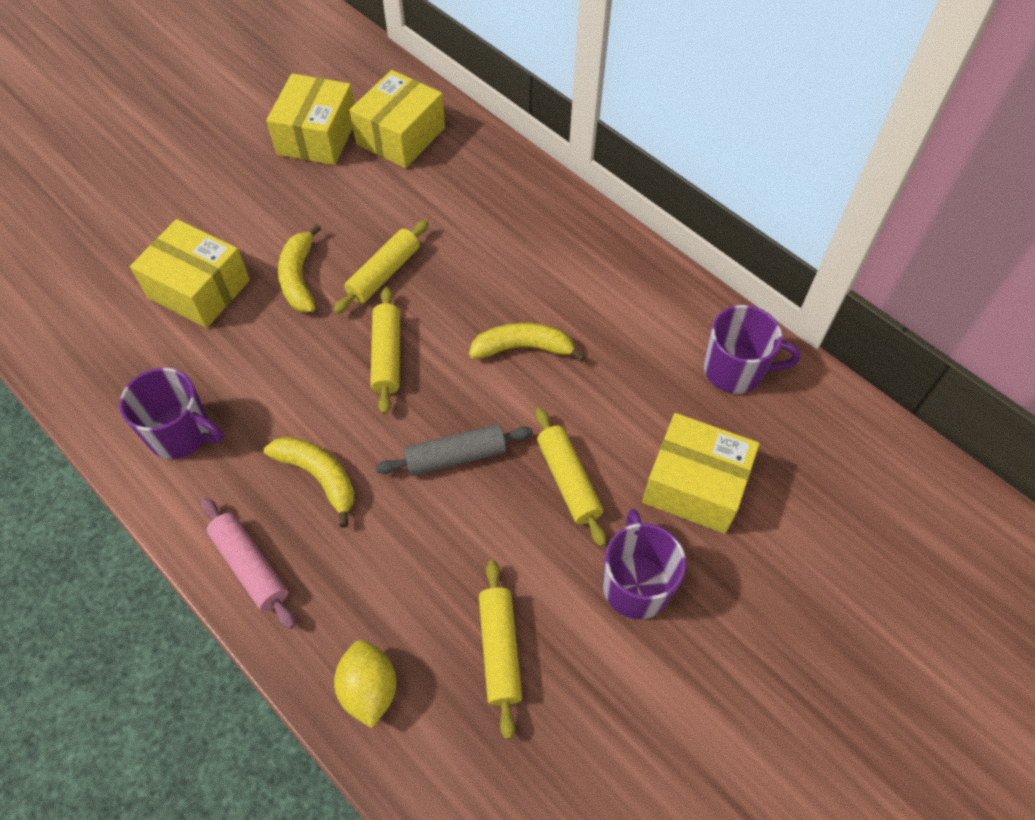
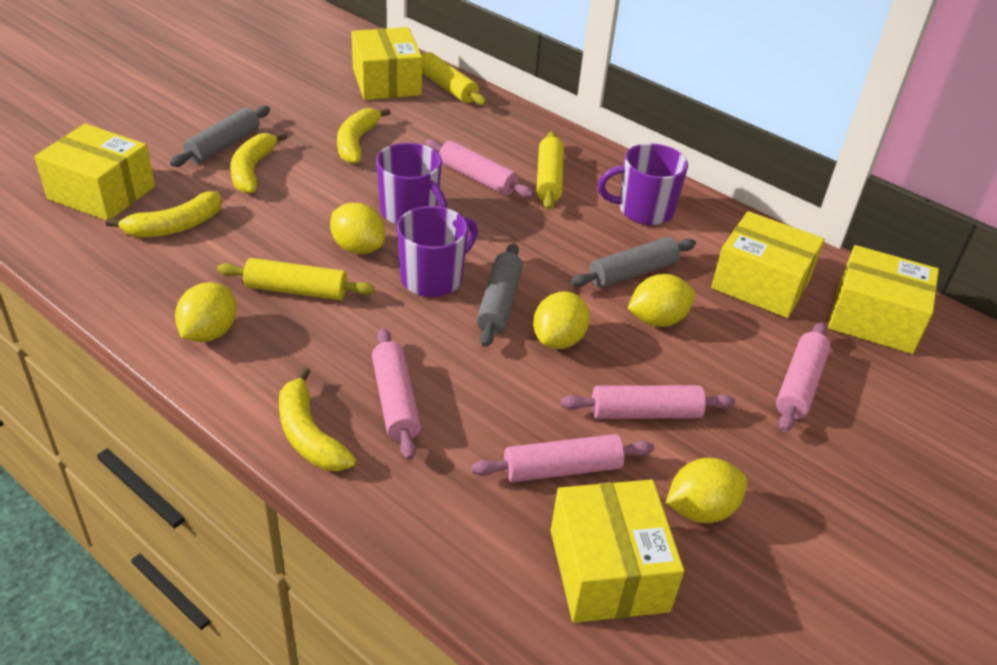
grey rolling pin: [376,424,533,476] = 1 -> [170,106,270,167] [476,243,523,347] [571,237,696,288] = 3
pink rolling pin: [201,498,296,629] = 1 -> [372,328,421,460] [426,139,534,198] [471,434,654,482] [561,385,735,419] [776,323,830,432] = 5
yellow banana: [264,437,354,528] [278,224,321,312] [469,323,585,362] = 3 -> [106,191,222,237] [230,132,288,194] [279,367,356,471] [337,108,391,164] = 4
yellow box: [130,219,250,328] [266,73,355,165] [350,70,445,168] [642,413,760,534] = 4 -> [34,124,155,220] [351,27,422,100] [551,479,684,623] [711,211,824,318] [828,245,939,354] = 5
yellow lemon: [334,640,396,728] = 1 -> [175,282,237,342] [330,203,385,254] [533,292,590,349] [627,274,695,327] [666,458,747,523] = 5
yellow rolling pin: [333,220,429,314] [370,287,400,415] [479,560,522,740] [535,407,606,547] = 4 -> [217,258,375,300] [420,52,487,105] [536,131,564,210] = 3

